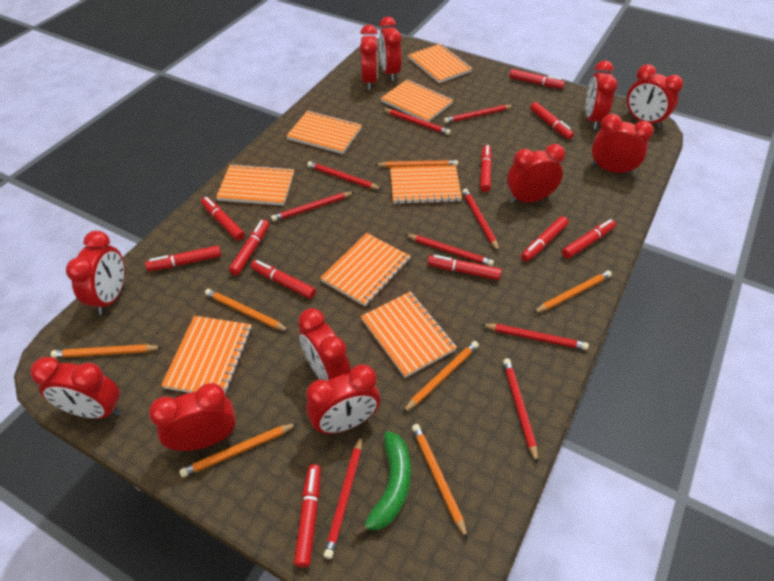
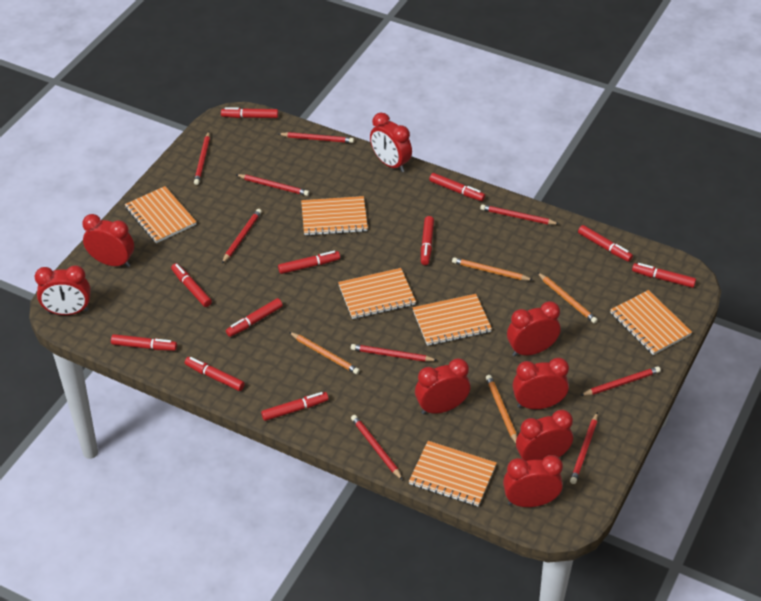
green banana: [353,431,411,538] = 1 -> none = 0
orange notebook: [161,316,252,394] [216,164,294,206] [286,111,362,154] [320,233,411,306] [361,291,457,378] [381,79,453,122] [390,165,462,204] [408,44,473,83] = 8 -> [125,186,196,243] [301,196,368,236] [338,268,416,319] [409,441,497,506] [412,294,492,346] [610,290,692,355] = 6
orange pencil: [51,344,163,358] [179,423,298,477] [205,289,289,331] [375,160,458,168] [403,341,479,413] [412,424,468,540] [533,270,612,313] = 7 -> [289,332,360,374] [452,257,533,280] [486,375,517,443] [537,272,598,324] = 4
red clock: [30,357,121,419] [66,231,125,315] [149,383,236,451] [298,308,351,381] [306,364,381,434] [360,25,378,90] [379,17,402,81] [507,144,565,203] [585,60,618,129] [592,114,654,175] [627,64,683,128] = 11 -> [35,265,91,315] [82,214,134,267] [370,113,412,172] [415,358,470,415] [503,455,563,507] [507,301,561,357] [512,358,569,409] [516,410,573,461] = 8

